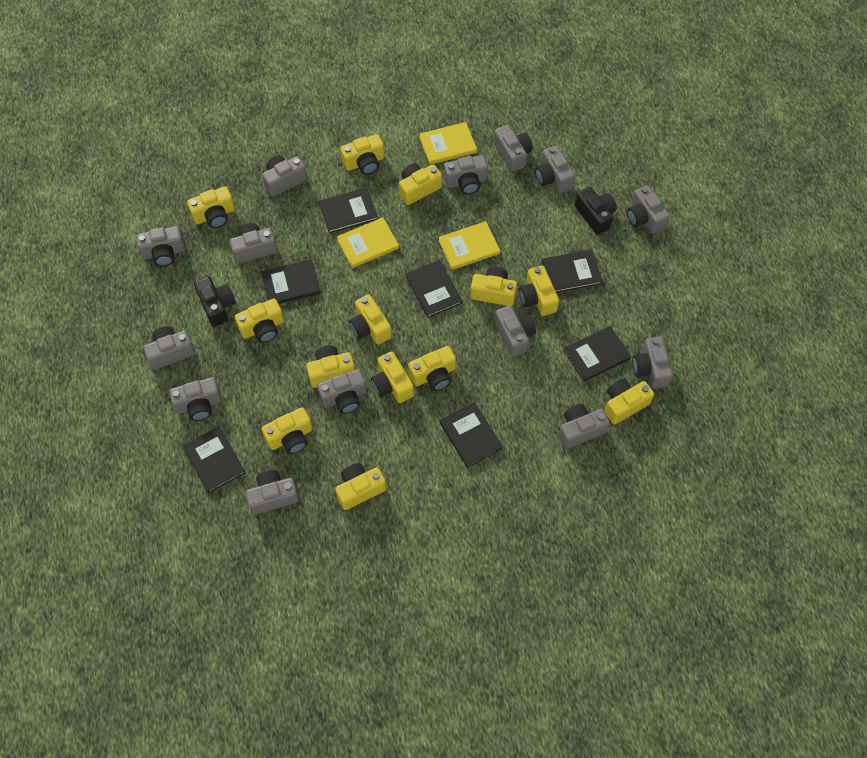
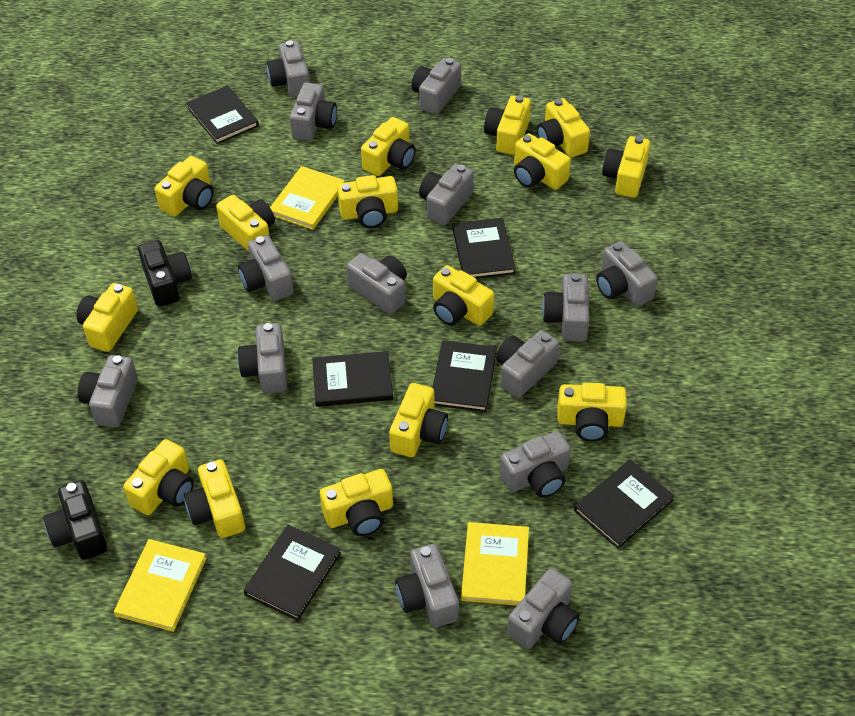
black book: [183,426,246,493] [261,259,321,304] [318,188,378,233] [405,260,462,318] [440,402,503,468] [542,250,602,293] [564,326,631,382] = 7 -> [186,86,259,144] [243,525,341,621] [312,351,393,407] [433,340,497,412] [452,218,516,279] [574,459,675,549] = 6
yellow camera: [187,186,235,228] [235,299,284,343] [261,407,313,454] [306,346,355,388] [335,463,386,510] [340,134,385,175] [349,294,392,345] [371,351,414,403] [399,163,442,205] [408,346,456,391] [470,267,517,306] [518,265,559,316] [604,379,654,425] = 13 -> [76,283,138,352] [123,439,194,515] [155,156,213,217] [184,459,245,538] [216,195,275,252] [320,469,393,536] [337,175,398,228] [361,117,416,176] [389,383,448,457] [433,265,494,326] [484,95,531,155] [514,133,571,190] [537,98,590,157] [557,383,627,441] [602,136,650,198] = 15

